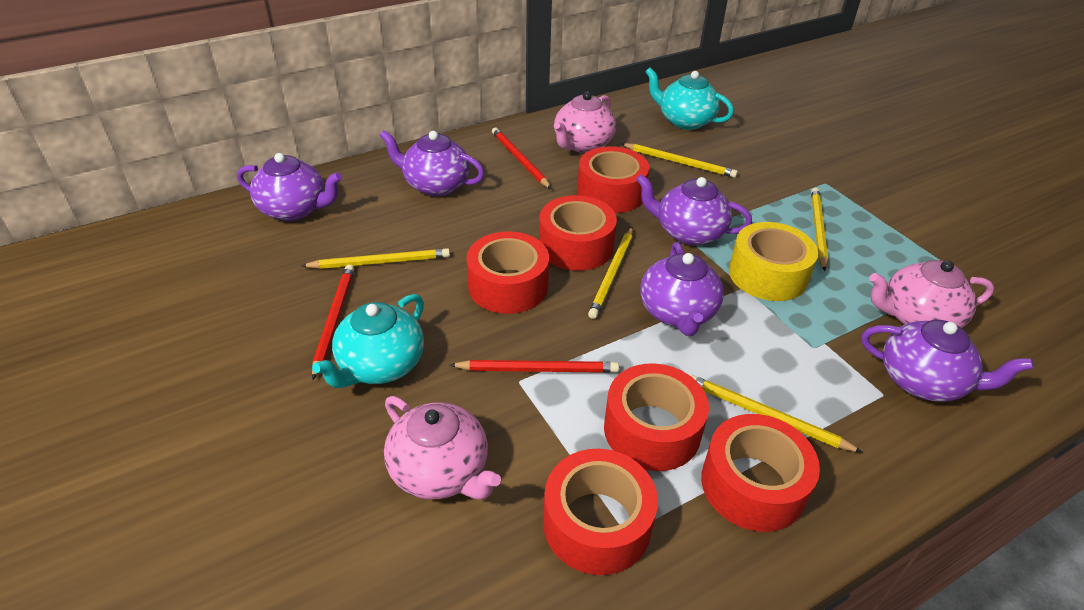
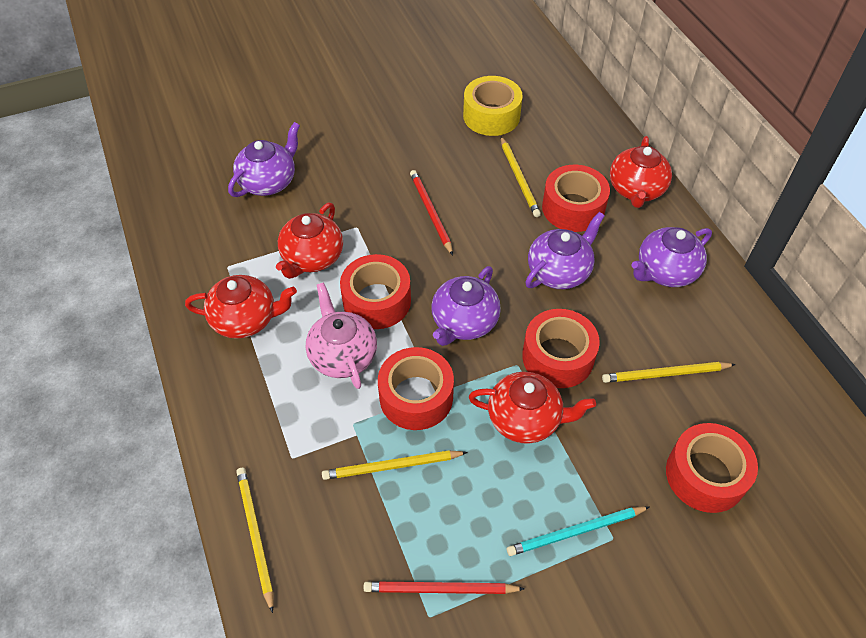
pink teapot: [384,396,501,499] [554,91,616,153] [869,260,994,328] = 3 -> [306,282,377,389] = 1
purple teapot: [237,153,342,221] [379,130,484,196] [636,174,752,246] [640,242,724,336] [861,320,1034,402] = 5 -> [228,122,300,197] [431,266,501,346] [525,212,605,289] [631,227,712,287] = 4
red pencil: [312,265,354,380] [450,360,619,373] [492,127,552,189] = 3 -> [364,581,525,594] [410,170,453,255] = 2
red tape: [466,232,549,314] [539,195,617,271] [543,449,658,575] [577,146,649,213] [604,363,709,471] [701,414,820,532] = 6 -> [340,254,411,329] [378,347,454,430] [522,309,600,388] [542,165,610,232] [666,423,758,513] = 5
red teapot: none = 0 -> [185,275,297,339] [276,203,343,279] [469,372,596,444] [610,136,672,208] = 4
turquoise pencil: none = 0 -> [507,506,649,556] = 1
turquoise teapot: [312,294,424,388] [645,67,734,130] = 2 -> none = 0
yellow pencil: [301,248,450,269] [588,227,633,319] [622,143,738,178] [690,375,863,453] [811,188,828,271] = 5 -> [236,468,273,613] [322,450,468,480] [501,137,541,217] [602,362,736,383] = 4

